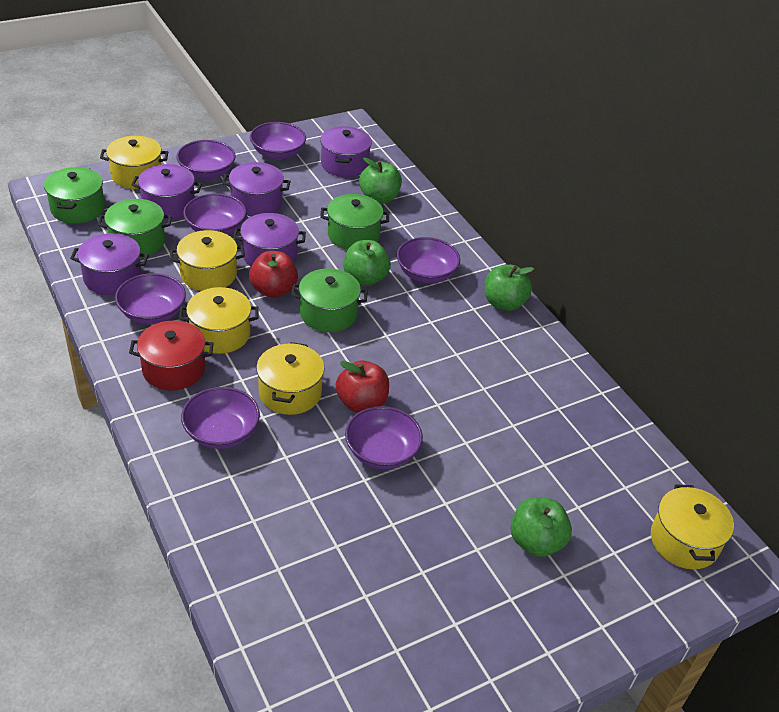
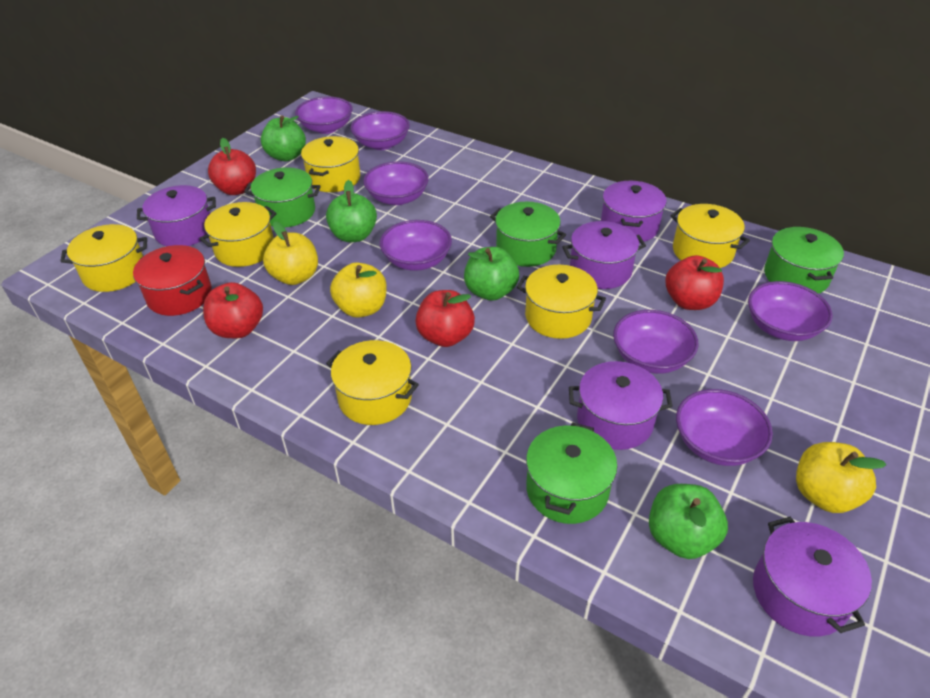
red apple: [249,251,298,298] [336,361,389,413] = 2 -> [203,282,263,338] [208,138,256,195] [415,290,475,347] [666,255,724,310] = 4
yellow apple: none = 0 -> [263,221,318,285] [330,262,387,318] [796,442,886,513] = 3
yellow pot: [100,136,168,189] [170,230,245,291] [179,287,259,354] [256,342,325,415] [651,484,734,569] = 5 -> [60,224,147,292] [199,202,277,267] [301,136,361,192] [326,340,419,425] [517,265,606,339] [671,204,750,268] = 6

